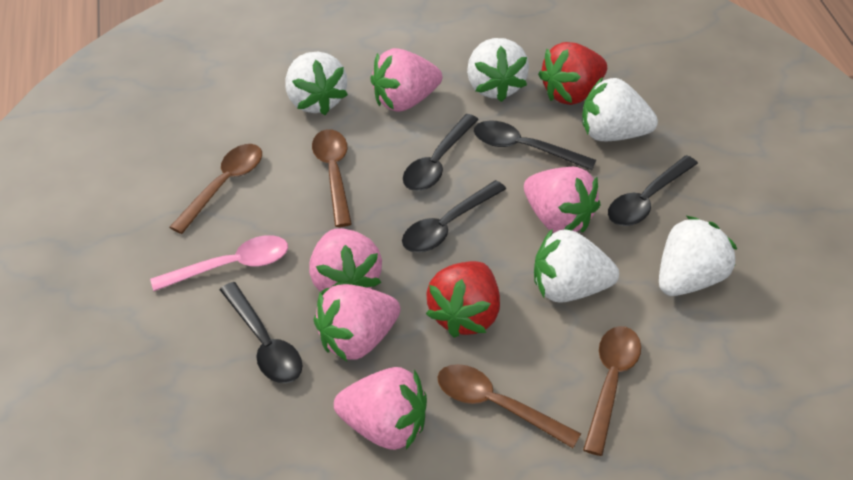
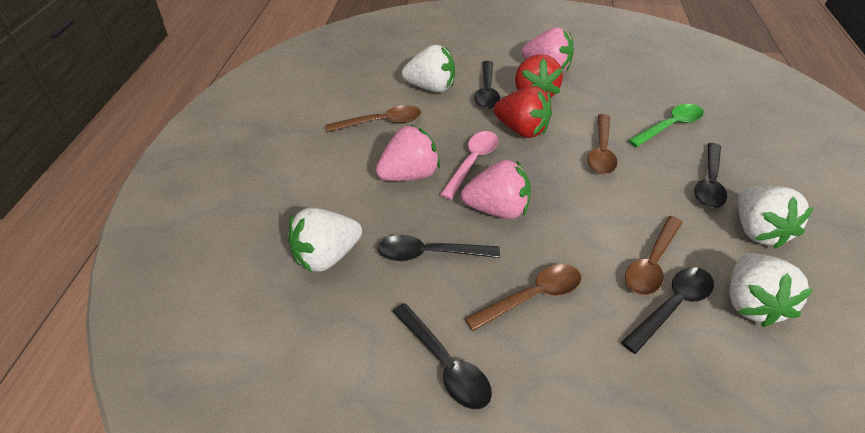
green spoon: none = 0 -> [628,104,704,147] = 1
pink strawberry: [309,228,382,295] [314,284,400,361] [334,367,427,450] [370,48,442,112] [524,167,600,233] = 5 -> [376,125,440,181] [461,160,531,219] [521,28,574,72] = 3
white strawberry: [285,52,348,115] [467,38,529,102] [534,228,619,303] [582,77,658,141] [659,216,737,296] = 5 -> [288,208,362,273] [402,45,455,93] [729,253,813,327] [738,186,814,249] = 4

